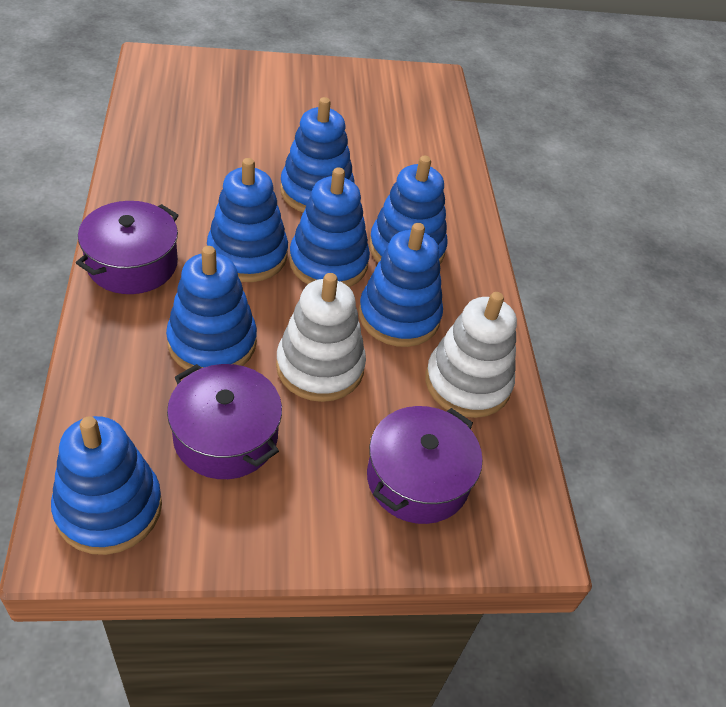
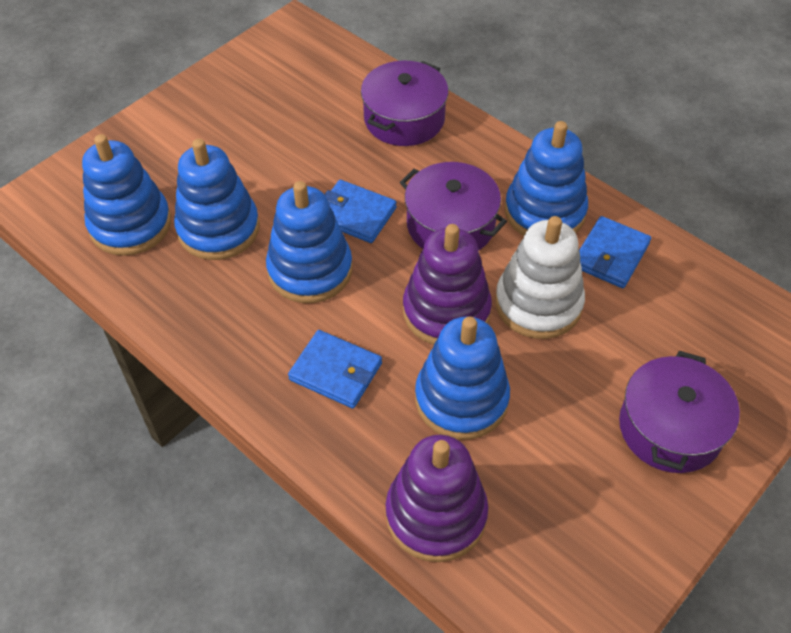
blue stacking toy: [51,416,162,555] [166,246,257,371] [207,158,288,282] [280,97,354,212] [289,167,370,287] [359,223,443,347] [369,156,448,264] = 7 -> [82,134,171,256] [174,139,260,260] [266,181,352,303] [415,316,510,440] [505,121,588,236] = 5
blue wallet: none = 0 -> [288,330,382,408] [324,180,397,243] [579,216,651,288] = 3
purple stacking toy: none = 0 -> [385,435,489,562] [403,224,492,345] = 2
white stacking toy: [276,273,366,402] [425,292,517,418] = 2 -> [495,216,585,339] = 1

